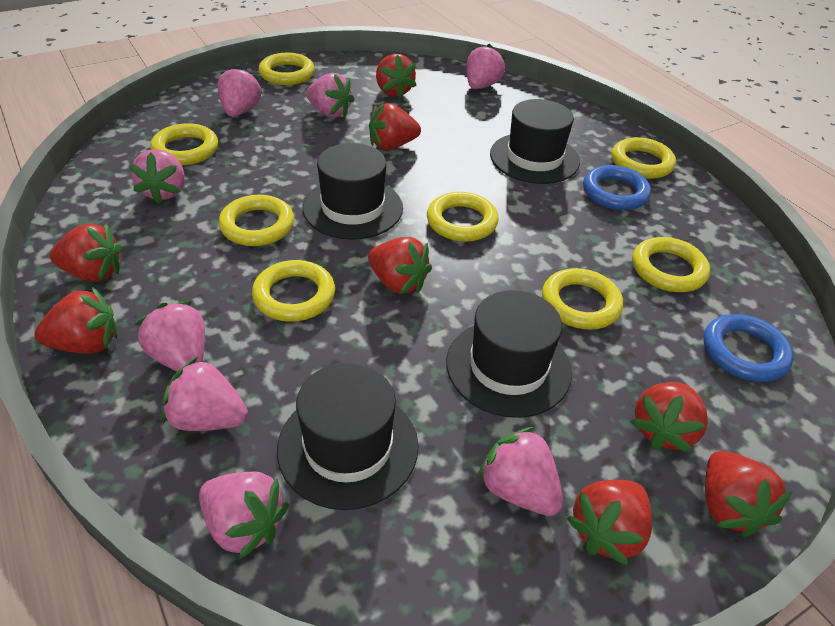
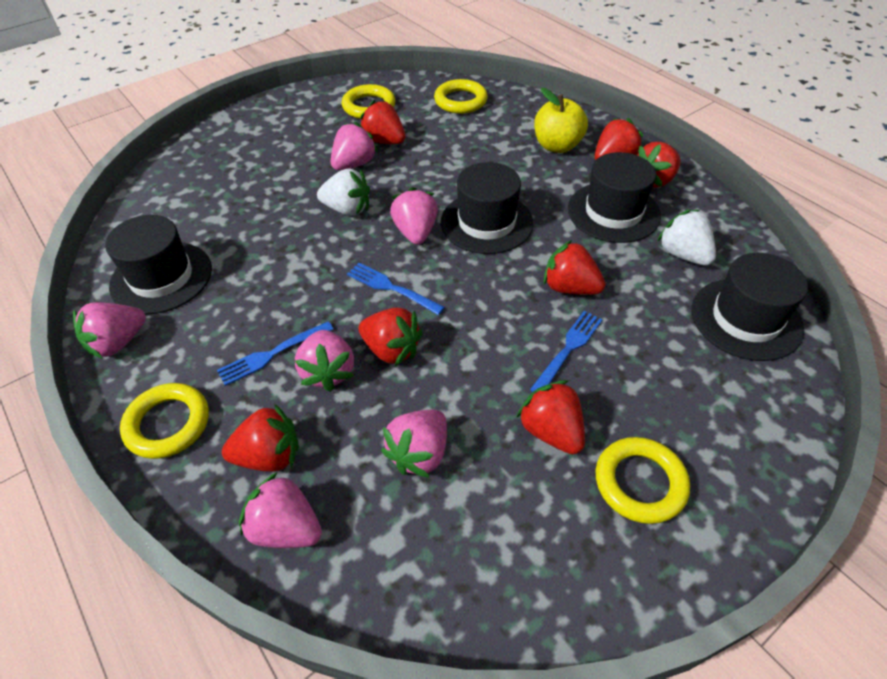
blue fork: none = 0 -> [217,321,334,386] [347,263,445,315] [530,311,602,392] = 3
blue ring: [583,165,651,210] [704,314,794,382] = 2 -> none = 0
pink strawberry: [129,149,185,204] [135,301,205,371] [162,357,248,431] [199,472,289,560] [217,65,263,117] [306,73,355,118] [466,44,506,89] [477,427,563,516] = 8 -> [73,302,146,359] [239,472,322,548] [295,330,354,392] [331,122,378,170] [381,410,447,478] [390,187,438,245] = 6
red strawberry: [34,287,118,354] [50,223,122,282] [368,237,432,294] [369,103,421,150] [376,54,417,98] [567,480,652,565] [631,382,708,453] [705,451,793,537] = 8 -> [222,404,299,472] [358,308,423,366] [360,100,406,144] [516,380,585,454] [544,240,606,295] [595,118,643,160] [637,142,681,188] = 7
white strawberry: none = 0 -> [317,168,370,216] [657,210,716,266] = 2
yellow apple: none = 0 -> [534,88,588,153] = 1
yellow ring: [150,123,218,165] [219,195,294,246] [252,260,335,322] [258,53,315,85] [427,192,499,242] [542,268,623,330] [612,137,676,179] [632,237,710,292] = 8 -> [120,383,209,459] [342,84,395,119] [434,79,488,114] [596,437,690,524] = 4

